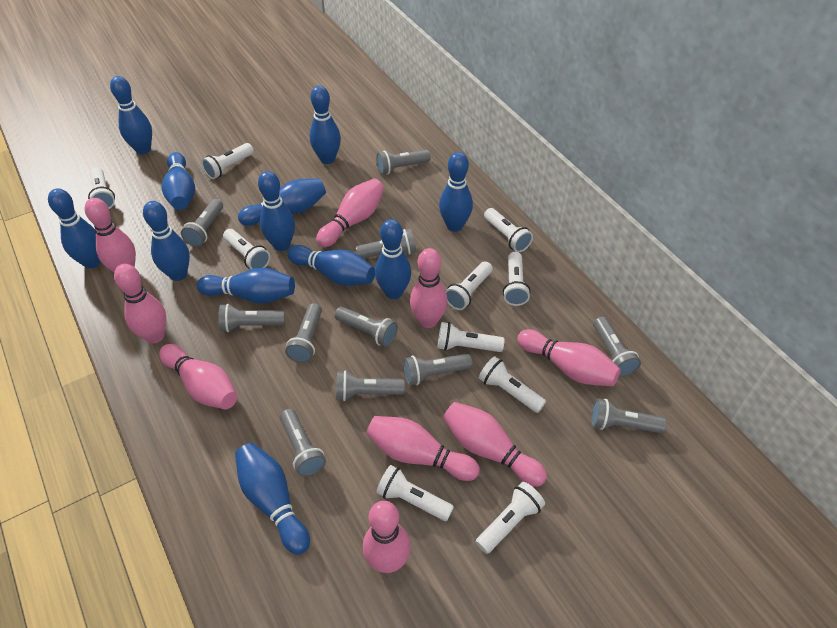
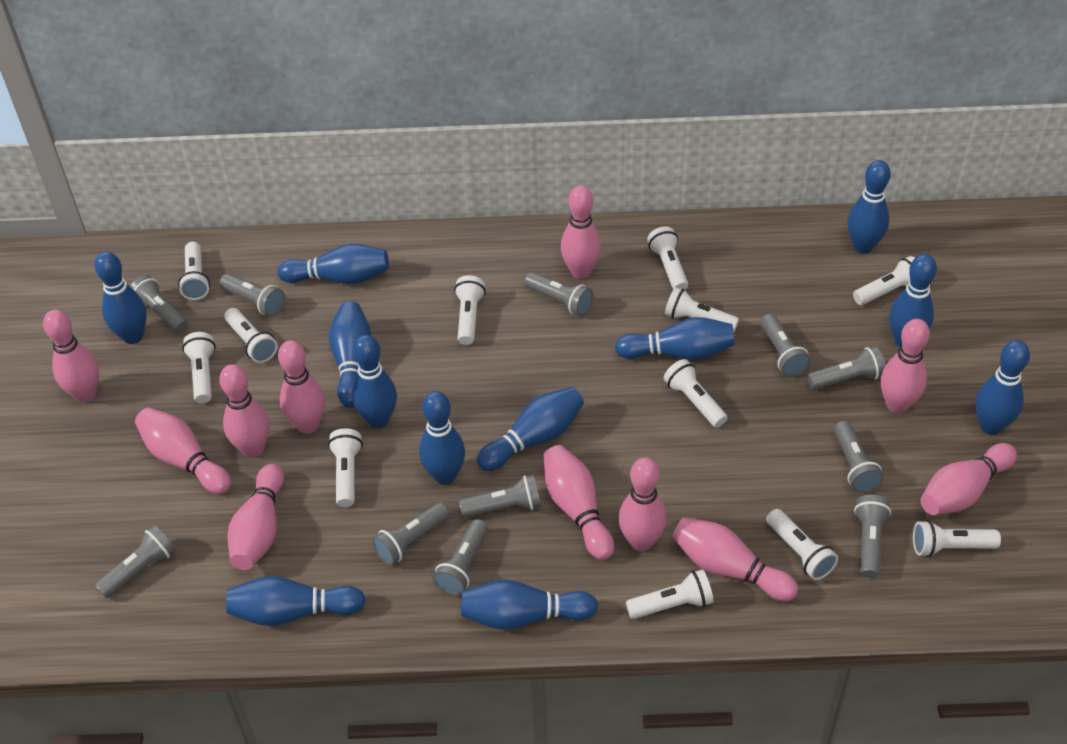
pink bowling pin: [85,198,136,272] [114,264,167,344] [159,344,237,409] [316,178,384,247] [363,501,411,573] [366,416,480,481] [410,248,448,328] [443,402,547,487] [517,329,621,386] = 9 -> [43,310,99,402] [135,407,231,494] [219,364,269,458] [227,464,284,570] [278,340,325,434] [544,445,614,560] [561,186,601,279] [618,458,667,551] [672,517,798,601] [881,319,930,413] [920,443,1017,515] = 11
white flashlight: [88,167,115,209] [201,143,254,179] [223,229,270,269] [376,465,454,521] [437,322,504,352] [446,261,493,310] [476,482,545,554] [479,356,546,413] [484,208,533,252] [503,252,531,306] = 10 -> [178,242,210,300] [182,332,216,404] [224,308,278,363] [328,428,363,507] [454,275,486,345] [626,569,714,619] [647,226,688,290] [664,359,727,428] [665,287,739,332] [766,509,838,580] [853,256,915,305] [913,520,1001,557] = 12

